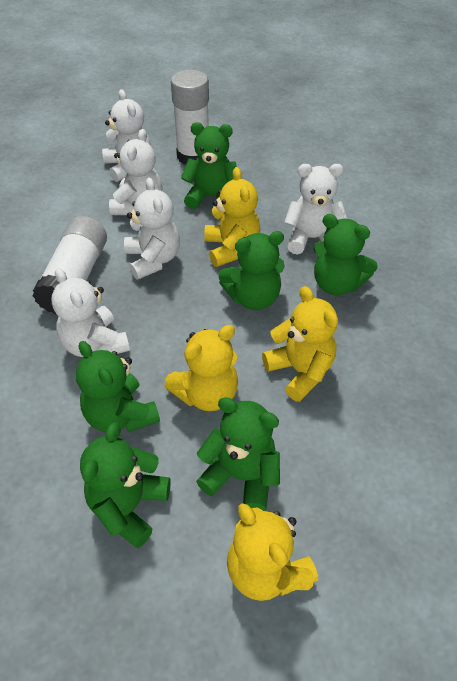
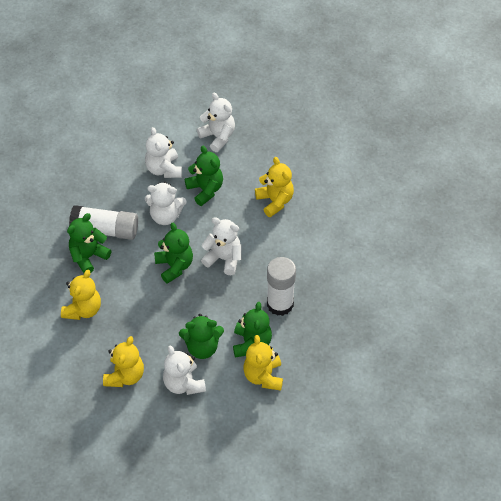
green teddy bear: [76,341,160,432] [80,422,171,548] [181,122,237,210] [196,397,280,511] [218,231,284,310] [313,214,378,295] = 6 -> [67,213,112,273] [154,223,193,284] [179,314,224,359] [185,146,223,206] [233,302,272,358] = 5

